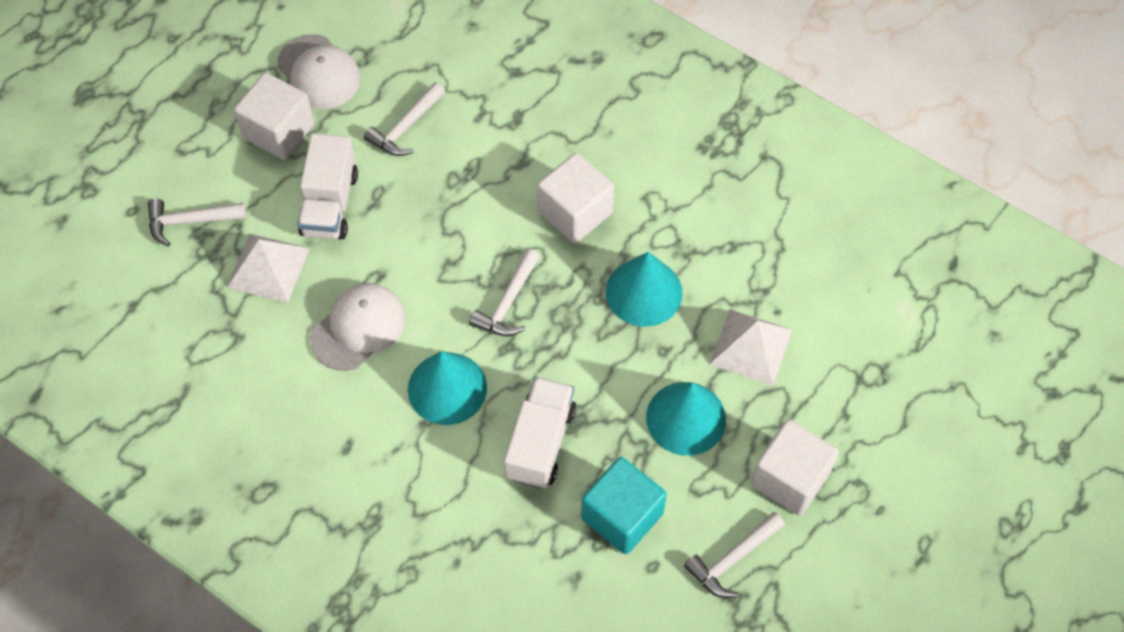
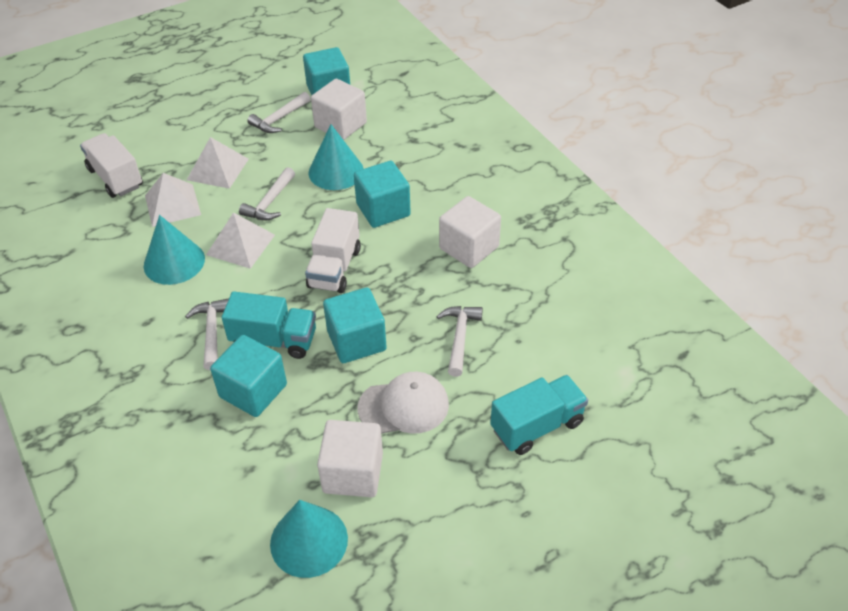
turquoise cube: [581,457,667,554] = 1 -> [210,335,287,417] [303,47,350,95] [323,287,387,363] [354,161,411,228] = 4
turquoise truck: none = 0 -> [222,291,316,359] [490,375,588,455] = 2
white cap: [277,35,361,109] [310,283,406,371] = 2 -> [358,372,449,434] = 1
white pyramid: [227,234,310,303] [709,309,792,386] = 2 -> [145,173,201,227] [187,137,249,189] [206,212,275,269] = 3

